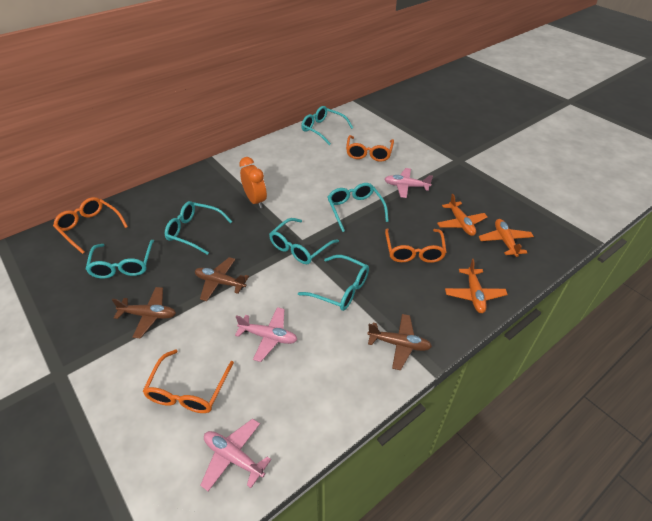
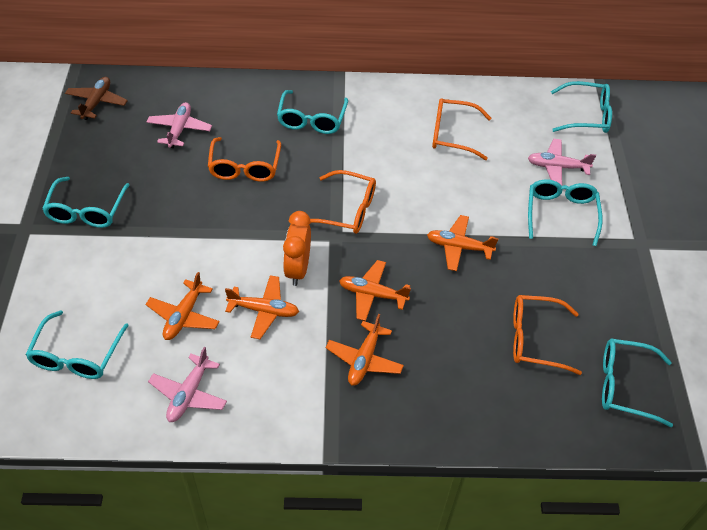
brown plane: [112,287,176,338] [195,257,249,301] [367,314,432,370] = 3 -> [65,77,128,120] = 1
orange plane: [437,194,487,236] [445,259,508,313] [479,219,534,257] = 3 -> [145,272,220,340] [225,275,299,339] [325,314,404,386] [339,260,411,321] [427,215,499,271] = 5

